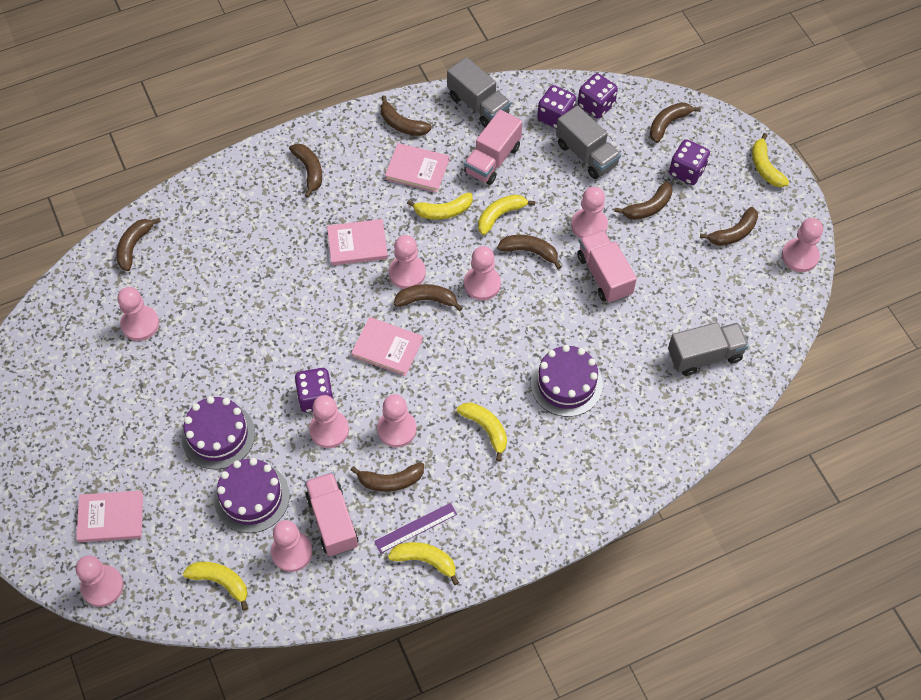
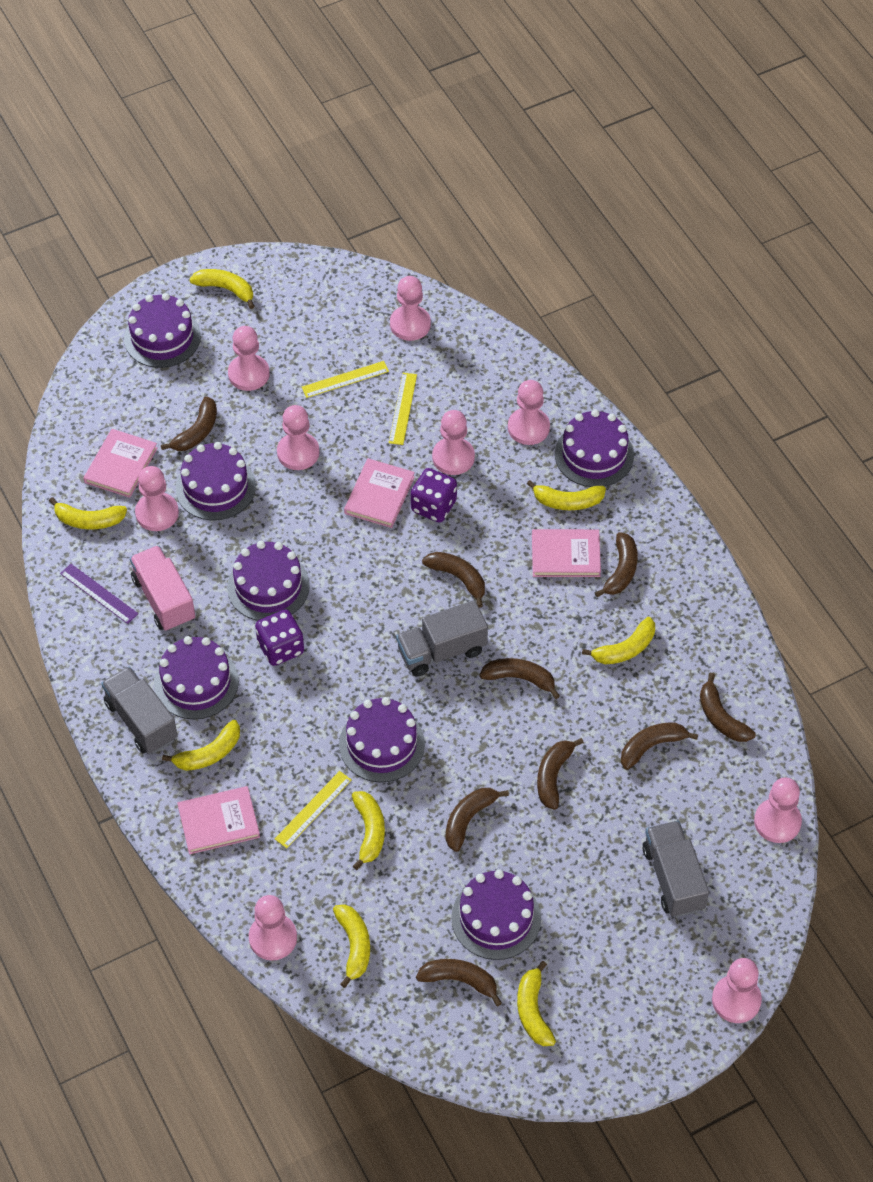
pink truck: [305,472,358,556] [464,110,522,185] [577,230,637,303] = 3 -> [130,545,195,631] = 1
purple cake: [181,396,255,470] [214,458,290,533] [531,345,603,417] = 3 -> [124,293,201,368] [154,636,239,719] [176,442,256,520] [227,541,310,621] [339,697,425,782] [451,870,541,960] [555,409,634,487] = 7
purple dice: [295,368,333,412] [537,85,576,129] [578,73,618,119] [669,139,710,185] = 4 -> [255,609,304,666] [411,468,457,523] = 2
yellow banana: [183,562,248,611] [388,542,459,585] [407,192,473,220] [457,402,507,462] [478,194,535,235] [752,133,789,187] = 6 -> [49,497,127,529] [162,720,240,771] [189,269,255,309] [333,904,370,988] [352,791,385,870] [517,961,556,1046] [527,480,606,510] [582,617,655,664] = 8
yellow ruler: none = 0 -> [275,771,352,848] [302,361,389,398] [389,373,417,445] = 3

